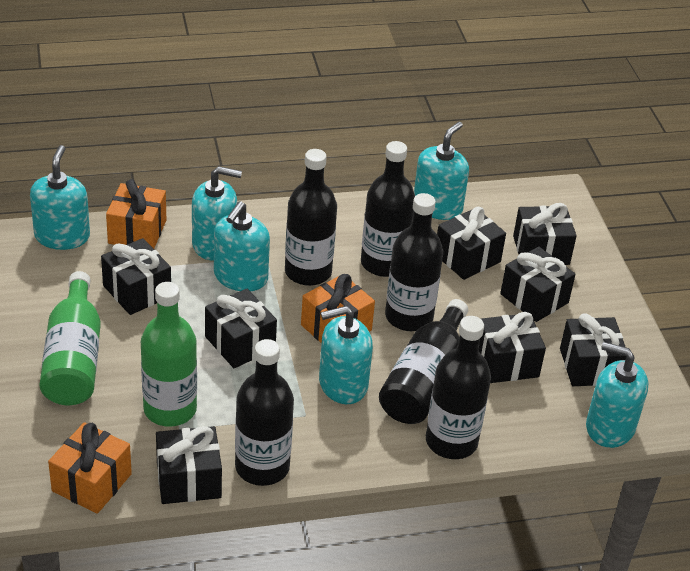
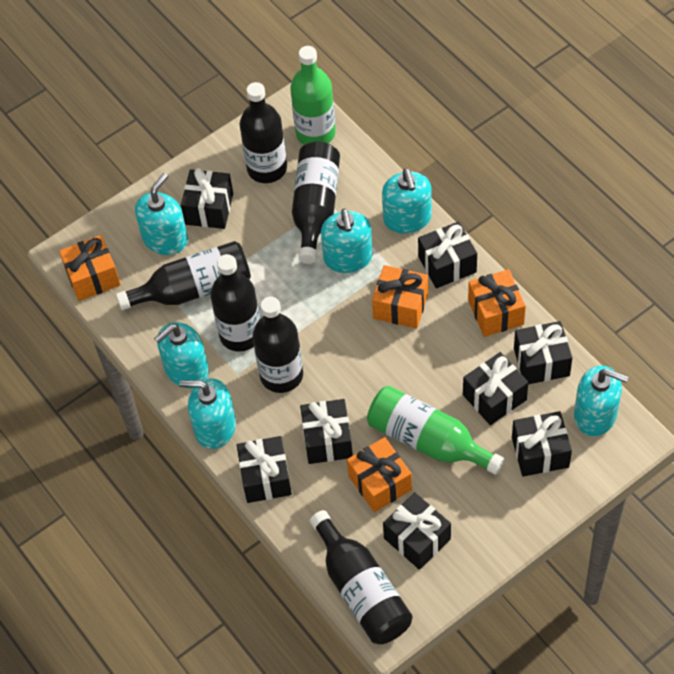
orange gift: [48,422,132,514] [106,179,166,249] [301,274,375,343] = 3 -> [59,235,121,301] [347,437,412,512] [372,265,428,329] [468,269,526,337] = 4

